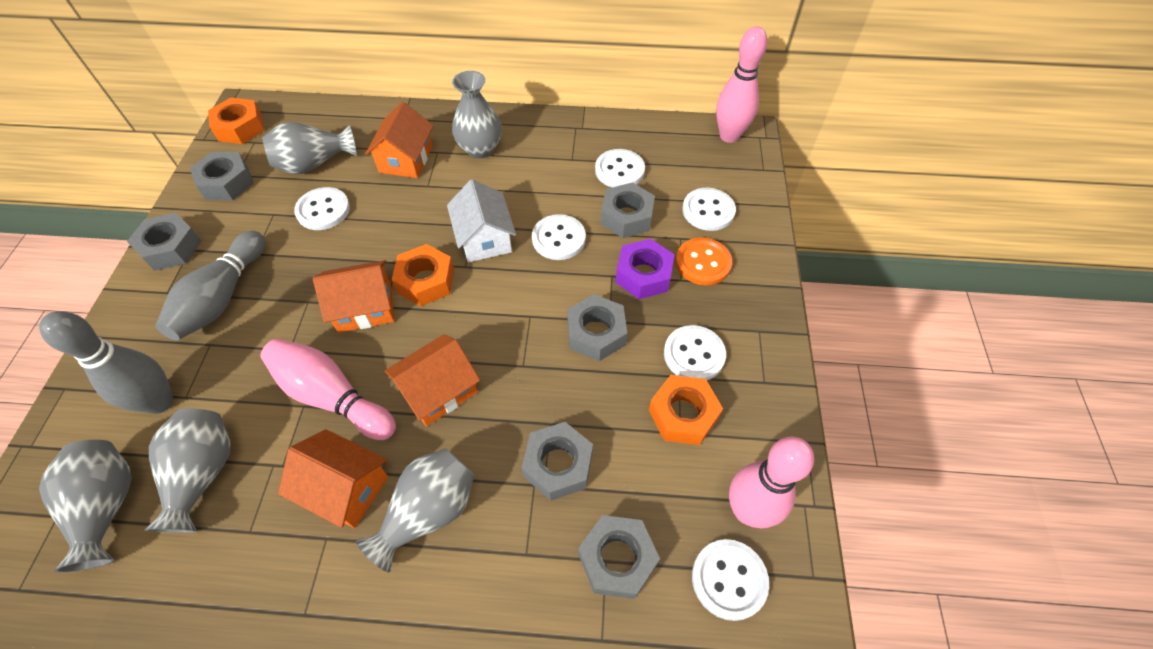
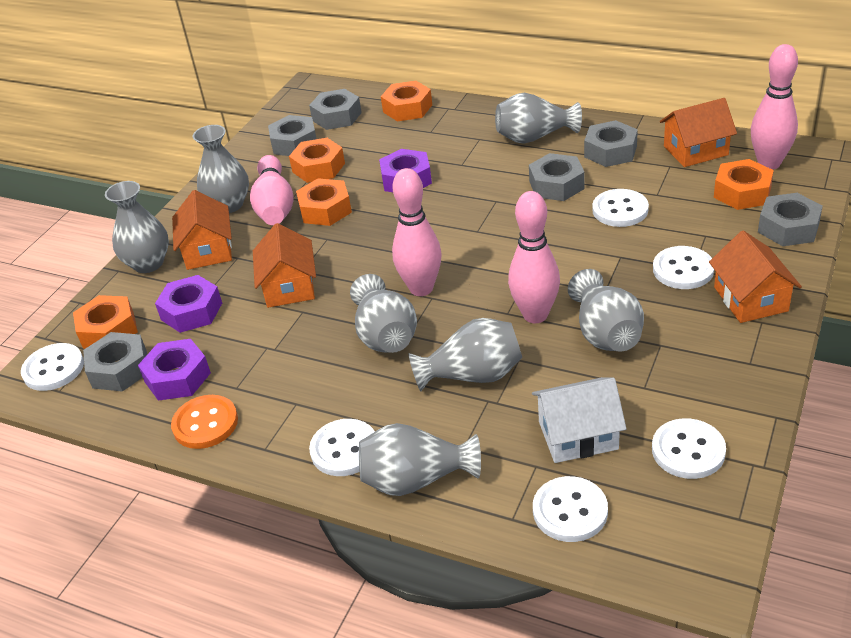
grey bowling pin: [39,311,173,414] [155,231,265,341] = 2 -> none = 0
grey vase: [39,440,132,572] [144,408,231,533] [262,122,357,174] [356,448,474,572] [452,71,502,158] = 5 -> [105,181,169,273] [193,125,249,213] [350,274,417,353] [359,423,481,496] [409,318,522,391] [495,93,582,144] [568,269,644,352] = 7
orange nut: [208,98,264,144] [392,244,454,306] [649,375,723,445] = 3 -> [73,295,138,349] [289,138,345,183] [296,178,352,226] [381,81,432,121] [714,159,774,210] = 5
pink bowling pin: [260,339,396,440] [716,26,767,143] [729,437,814,529] = 3 -> [250,155,294,225] [392,168,442,296] [508,191,560,323] [751,44,798,170] = 4
purple nut: [615,239,675,299] = 1 -> [138,339,211,401] [155,275,222,333] [379,149,432,192] = 3

